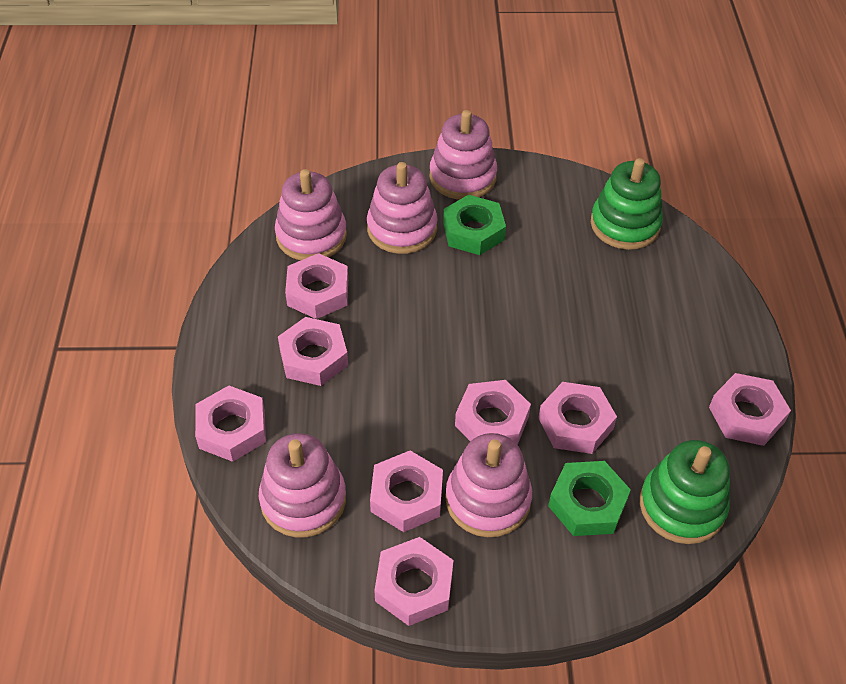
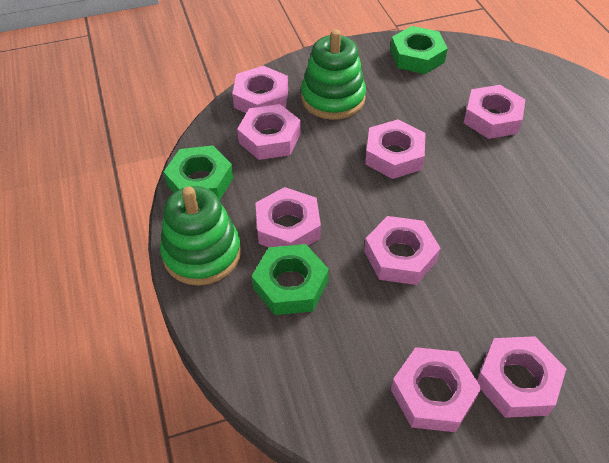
green nut: [443,195,506,255] [548,461,631,536] = 2 -> [164,145,234,200] [252,244,329,315] [390,26,448,74] = 3
pink stacking toy: [259,433,346,538] [275,169,347,261] [367,162,438,254] [430,110,497,200] [445,433,532,537] = 5 -> none = 0

